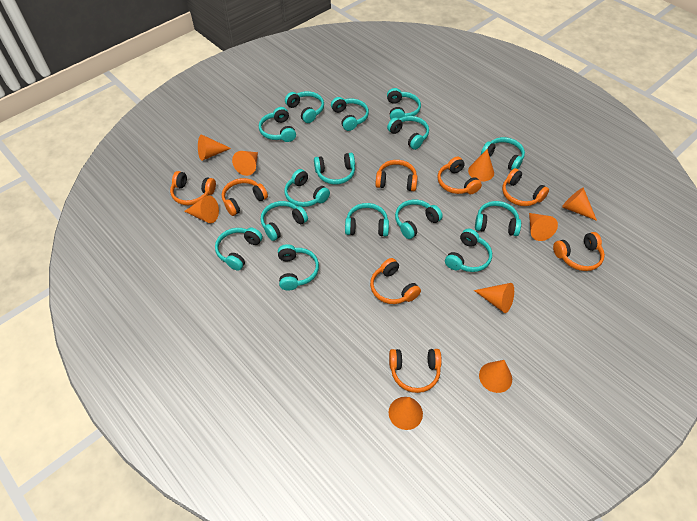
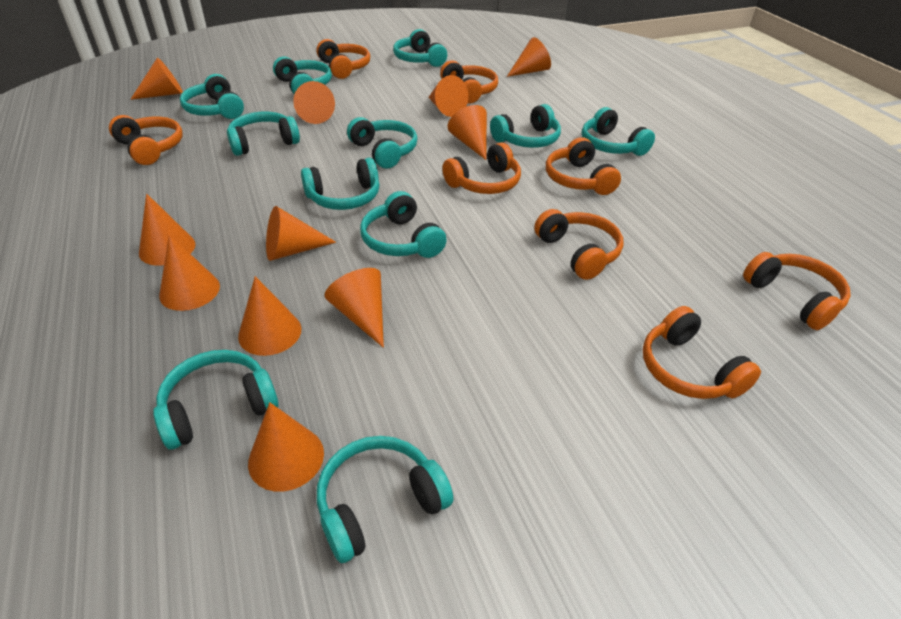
orange cone: [184,195,219,223] [198,135,231,161] [232,151,258,176] [389,397,423,430] [468,149,494,181] [474,283,514,313] [479,360,512,393] [529,213,558,241] [562,188,597,221] = 9 -> [130,58,183,100] [139,194,195,266] [159,235,220,311] [238,276,301,356] [248,402,324,492] [266,206,336,261] [293,81,335,124] [325,268,384,348] [428,75,468,117] [448,105,487,160] [507,37,551,77] = 11
turquoise headphones: [215,227,263,271] [259,107,296,142] [261,201,308,241] [278,244,319,291] [284,169,330,207] [285,91,324,123] [314,153,355,185] [331,97,369,131] [345,203,389,236] [387,88,421,119] [387,116,429,150] [395,200,443,239] [445,229,492,272] [475,201,521,236] [481,137,525,170] = 15 -> [153,350,279,449] [180,74,244,119] [227,112,300,156] [273,56,332,94] [301,158,380,210] [317,436,453,563] [347,117,417,169] [360,191,447,258] [393,29,447,67] [490,104,561,148] [582,107,655,156] = 11

